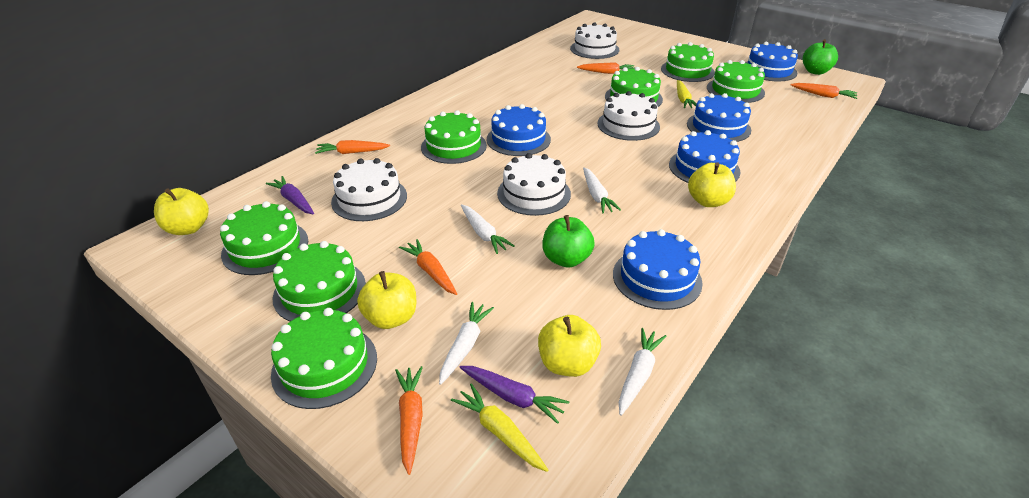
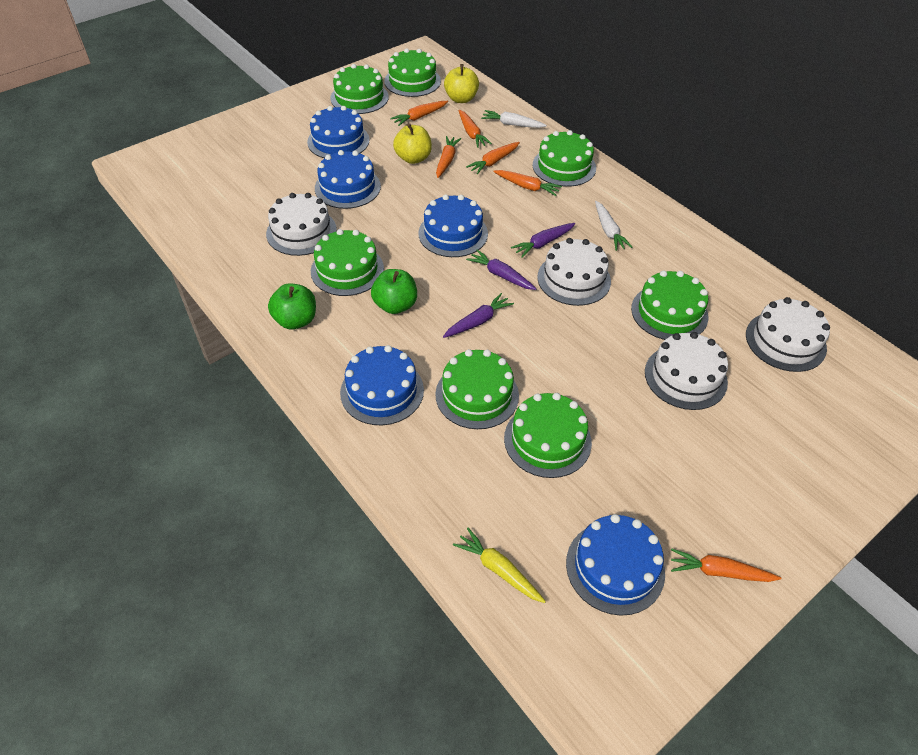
orange carrot: [315,140,390,154] [395,366,423,475] [399,239,457,295] [577,62,635,74] [791,83,857,99] = 5 -> [390,101,448,126] [436,136,462,178] [459,110,492,148] [466,142,520,175] [493,170,562,196] [671,548,781,582] = 6
purple carrot: [266,176,314,215] [459,366,569,424] = 2 -> [443,293,514,338] [466,250,536,290] [511,223,575,258] = 3
white carrot: [439,302,494,385] [461,204,514,254] [583,167,621,213] [619,328,667,416] = 4 -> [481,110,547,128] [595,201,632,251] = 2
yellow apple: [154,188,209,235] [357,271,416,329] [538,315,601,377] [688,162,736,207] = 4 -> [393,123,432,164] [444,64,479,103] = 2
yellow carrot: [451,383,548,472] [677,80,696,108] = 2 -> [453,528,546,603] = 1

